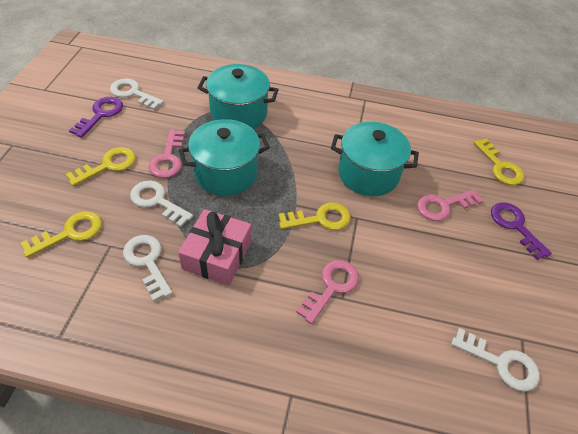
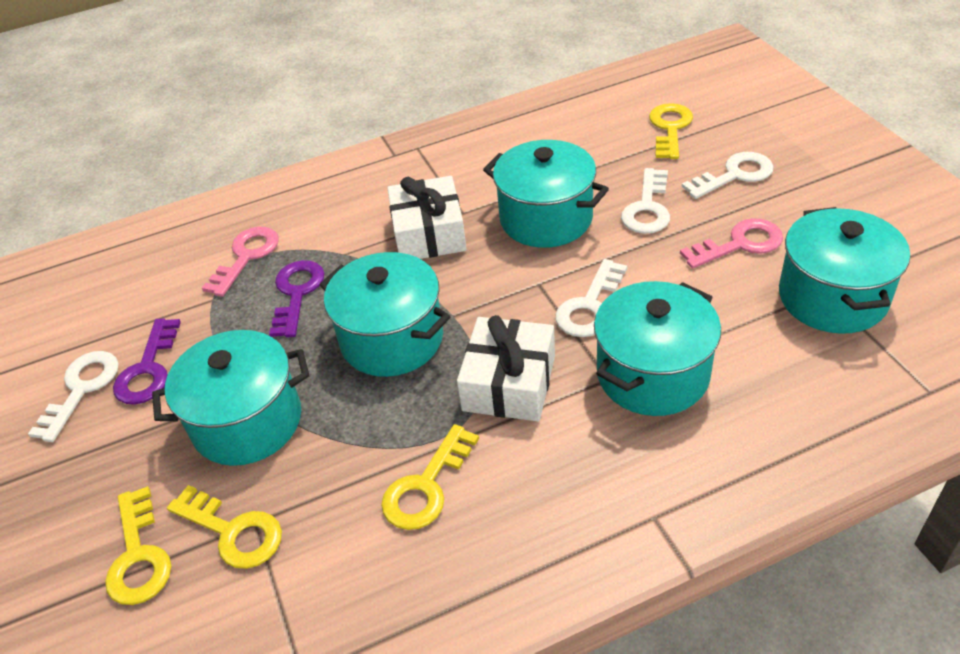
pink gift: [178,209,251,286] = 1 -> none = 0
pink key: [149,129,185,178] [296,260,359,324] [417,189,483,221] = 3 -> [202,227,279,297] [680,218,783,268] = 2
turquoise pot: [179,119,270,196] [198,64,279,129] [331,122,419,196] = 3 -> [152,330,309,466] [320,252,450,377] [483,140,609,248] [594,281,721,416] [779,207,910,334] = 5
white gift: none = 0 -> [387,176,467,259] [457,315,555,422] = 2

